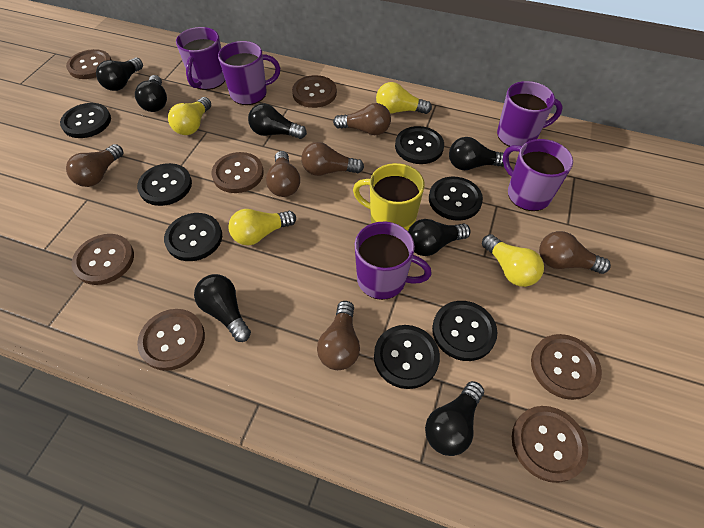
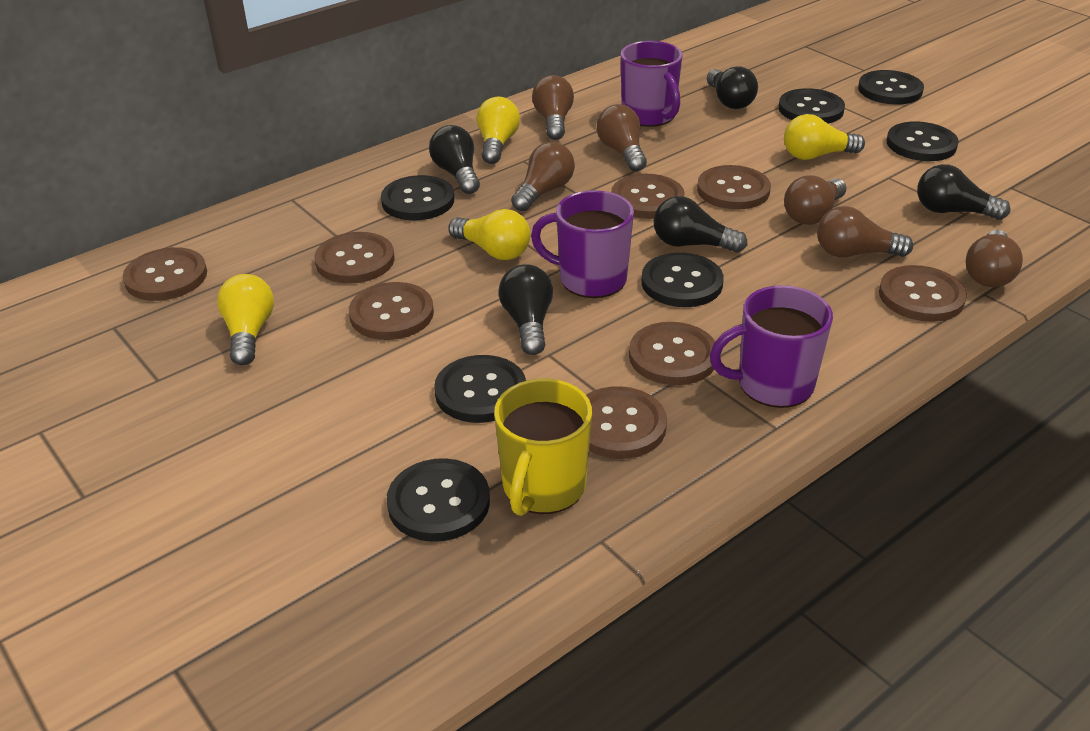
black light bulb: [96,58,143,91] [135,75,167,112] [194,274,251,342] [248,104,307,139] [408,219,471,256] [425,381,484,456] [449,137,504,170] = 7 -> [429,125,480,194] [499,264,553,355] [654,196,747,253] [707,66,758,109] [917,164,1011,220] = 5
brown button: [66,49,111,79] [72,234,134,285] [137,309,205,371] [211,152,264,193] [292,75,337,108] [512,406,588,483] [531,334,602,400] = 7 -> [123,247,207,301] [314,232,394,284] [349,282,434,340] [586,386,667,459] [611,174,685,219] [629,322,715,385] [697,165,771,210] [879,265,967,322] = 8
purple mug: [176,27,225,90] [218,41,280,105] [355,222,432,300] [497,81,563,147] [503,139,573,211] = 5 -> [531,190,634,298] [621,41,682,127] [710,285,833,408] = 3

